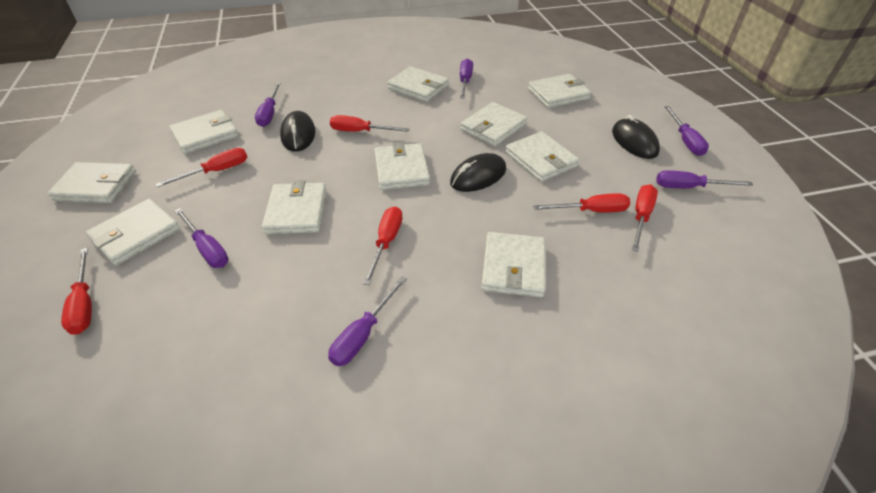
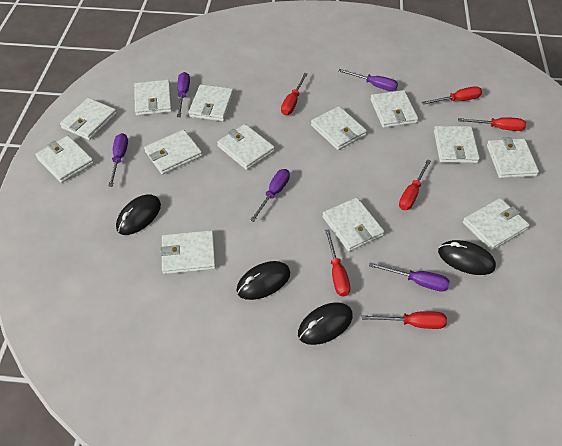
black mouse: [280,111,315,152] [450,153,506,192] [612,115,660,159] = 3 -> [116,194,161,235] [237,261,290,300] [298,302,353,345] [438,240,496,275] = 4
purple screwdriver: [175,208,229,268] [255,82,281,127] [328,276,407,366] [460,58,473,98] [656,170,753,188] [664,106,709,156] = 6 -> [108,133,128,187] [177,72,190,117] [250,169,290,222] [338,69,398,91] [369,262,450,292] = 5
white wallet: [47,162,136,203] [86,199,180,266] [169,110,238,154] [262,180,326,234] [374,142,430,190] [387,66,449,102] [460,102,527,146] [481,232,545,297] [505,132,579,182] [528,74,591,108] = 10 -> [35,136,94,183] [60,98,117,140] [134,80,172,116] [144,130,202,174] [160,230,216,274] [189,84,234,121] [217,124,275,170] [311,106,367,150] [322,197,384,252] [371,90,418,128] [434,126,480,163] [463,198,530,251] [487,137,539,178] = 13

